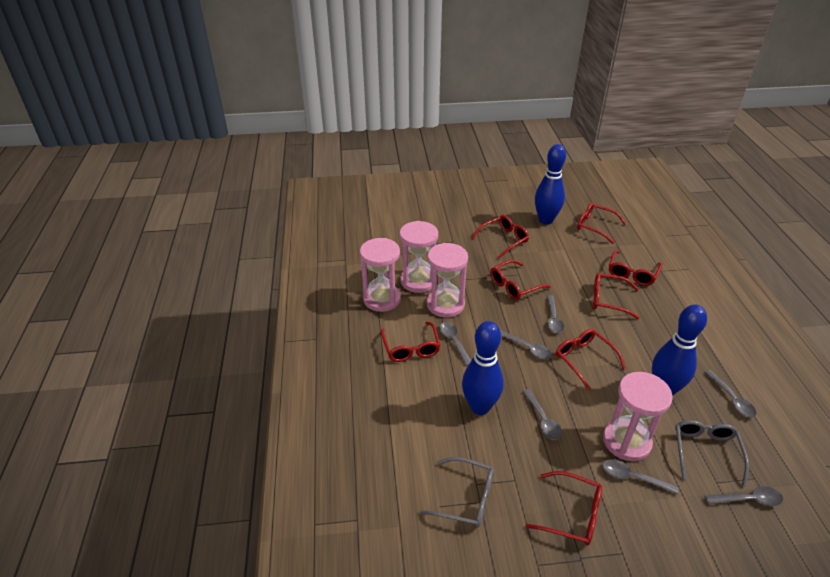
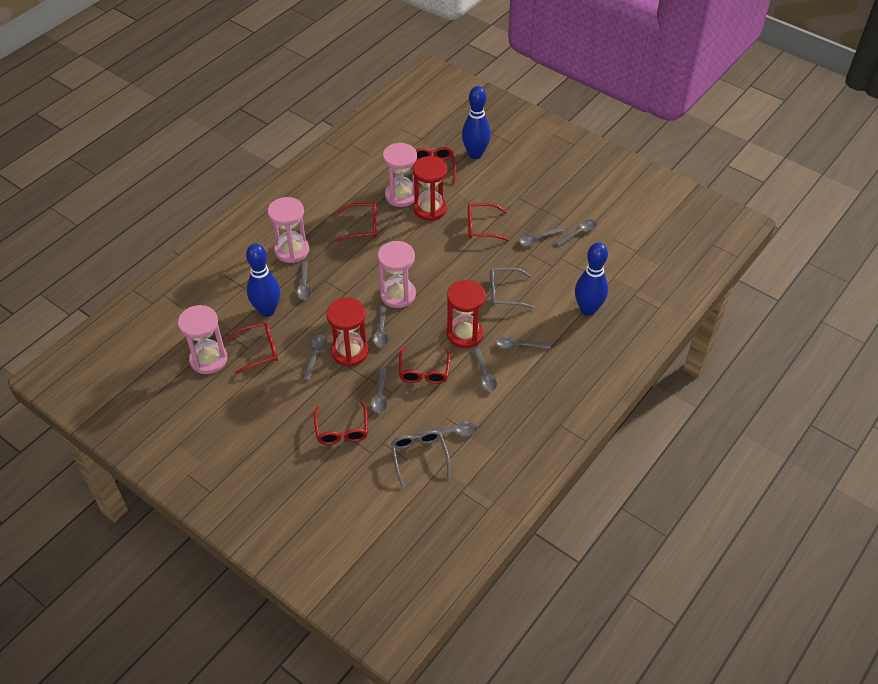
grey spoon: [439,322,471,366] [500,330,552,359] [522,389,562,440] [547,295,564,333] [602,459,678,494] [705,370,757,418] [705,486,783,506] = 7 -> [297,262,312,300] [303,335,327,380] [371,368,387,413] [373,306,388,347] [419,422,477,436] [473,348,497,391] [496,337,551,349] [519,227,565,246] [555,219,597,246] = 9
red glasses: [381,322,441,362] [472,215,529,259] [490,260,551,300] [526,471,602,546] [556,329,626,390] [577,203,626,244] [593,273,640,319] [609,250,662,286] = 8 -> [226,322,278,374] [314,402,368,445] [336,203,377,242] [399,347,451,384] [416,147,456,183] [468,203,509,241] = 6
red hourglass: none = 0 -> [326,297,369,367] [413,156,447,221] [447,280,486,348] = 3

